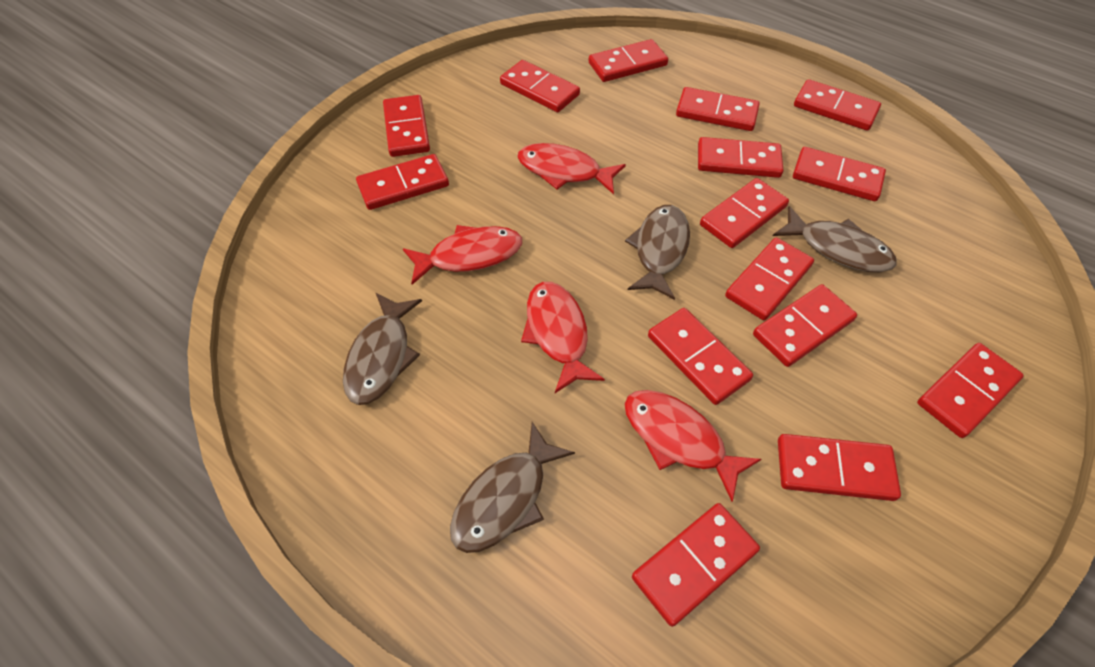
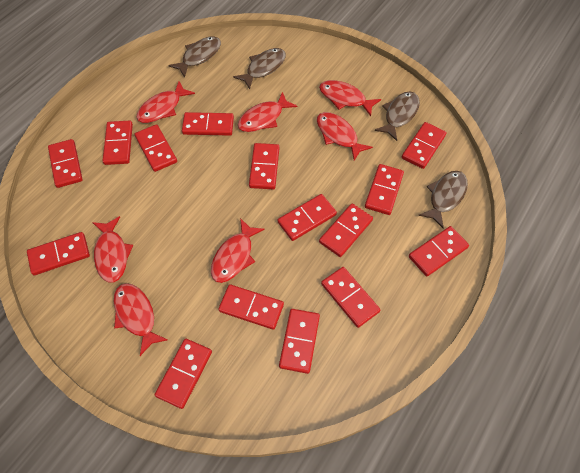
red fish: [403,225,522,285] [517,143,626,195] [521,282,605,393] [625,390,761,502] = 4 -> [92,216,133,283] [114,283,168,356] [136,81,195,123] [211,218,265,283] [238,92,297,132] [317,112,373,161] [319,80,381,116] = 7

